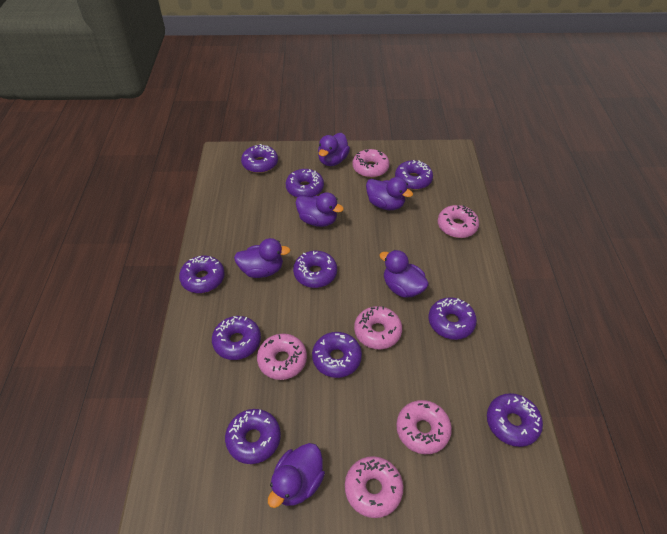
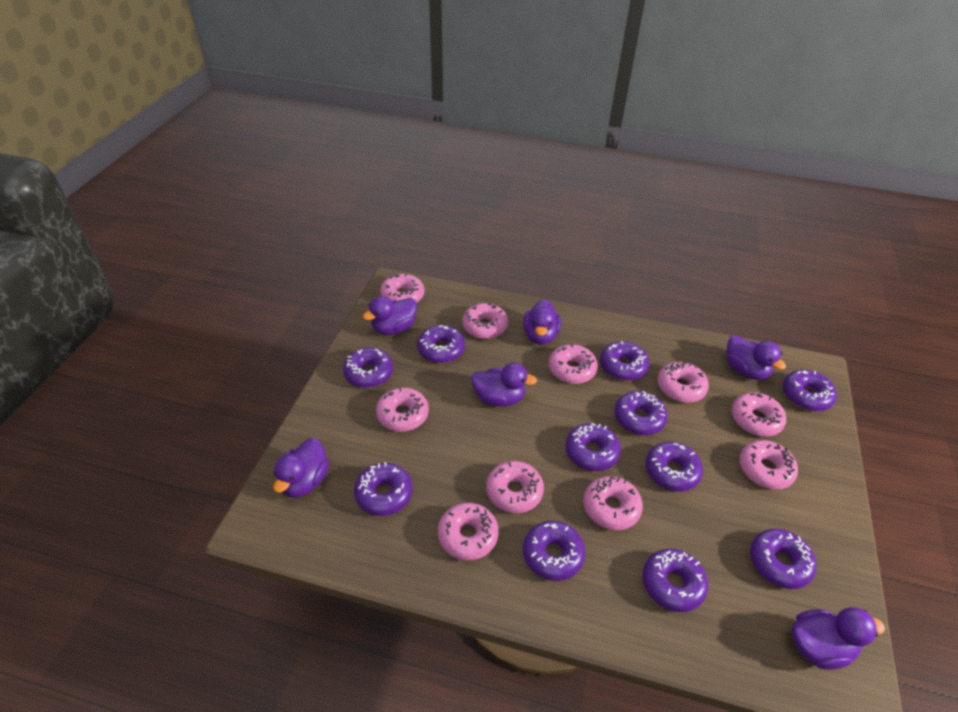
pink donut: [257,334,307,380] [345,456,403,518] [352,149,390,178] [354,306,402,349] [396,400,452,454] [438,205,479,238] = 6 -> [376,387,429,432] [380,273,424,303] [438,503,499,560] [462,303,508,339] [486,461,544,513] [549,344,598,384] [583,476,643,530] [657,361,709,403] [731,392,786,437] [739,440,798,489] = 10
purple donut: [179,256,225,293] [212,316,261,360] [225,409,281,464] [241,144,278,173] [286,169,324,197] [293,251,337,288] [312,332,362,378] [395,160,433,190] [429,297,477,340] [487,393,543,447] = 10 -> [343,348,393,388] [354,462,413,516] [417,325,465,363] [523,521,586,581] [565,423,621,471] [600,341,649,380] [614,391,668,435] [643,549,708,612] [645,442,703,492] [750,529,817,589] [783,370,837,411] = 11

